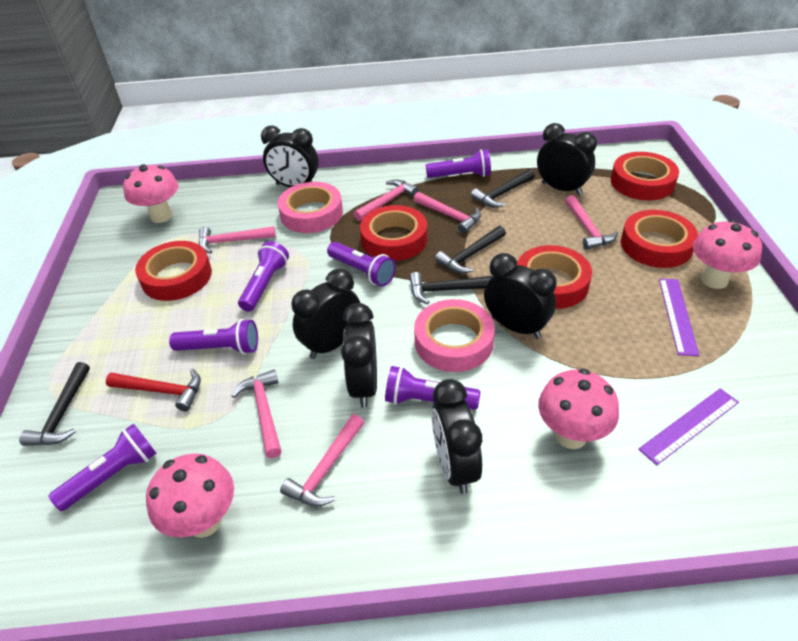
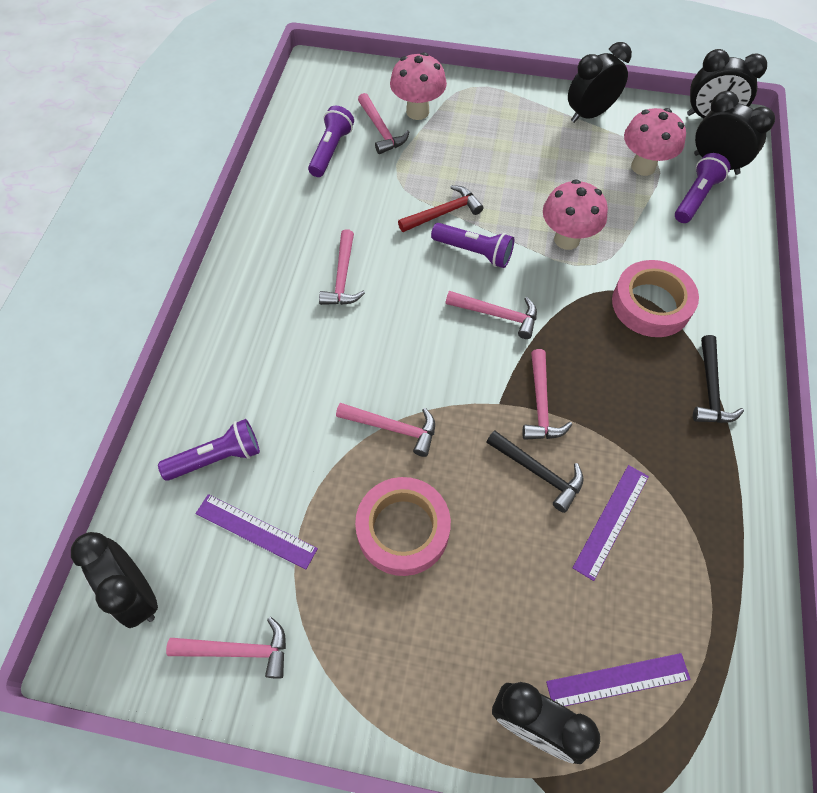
black clock: [261,125,319,187] [291,268,360,359] [341,303,377,408] [431,379,482,494] [484,253,556,339] [537,123,597,195] = 6 -> [71,532,158,628] [492,682,600,764] [568,42,632,123] [687,49,767,118] [694,91,775,175] = 5
black hammer: [19,362,90,446] [409,272,492,304] [435,226,506,273] [471,169,535,207] = 4 -> [486,430,584,513] [693,335,744,423] = 2
pink mushroom: [123,164,178,223] [146,454,234,538] [538,369,619,449] [693,220,762,289] = 4 -> [390,52,447,120] [543,179,608,250] [624,108,686,176] = 3
purple flashlight: [49,424,156,511] [169,319,258,354] [238,241,289,311] [327,242,396,287] [385,366,481,410] [426,149,491,178] = 6 -> [158,419,260,481] [308,106,354,177] [431,223,514,268] [675,153,730,223] = 4
purple ruler: [639,388,739,465] [659,279,699,356] = 2 -> [195,494,318,569] [546,653,691,707] [573,465,649,581] = 3
red tape: [135,241,212,301] [360,205,427,261] [517,245,592,309] [611,152,679,200] [621,210,698,268] = 5 -> none = 0

